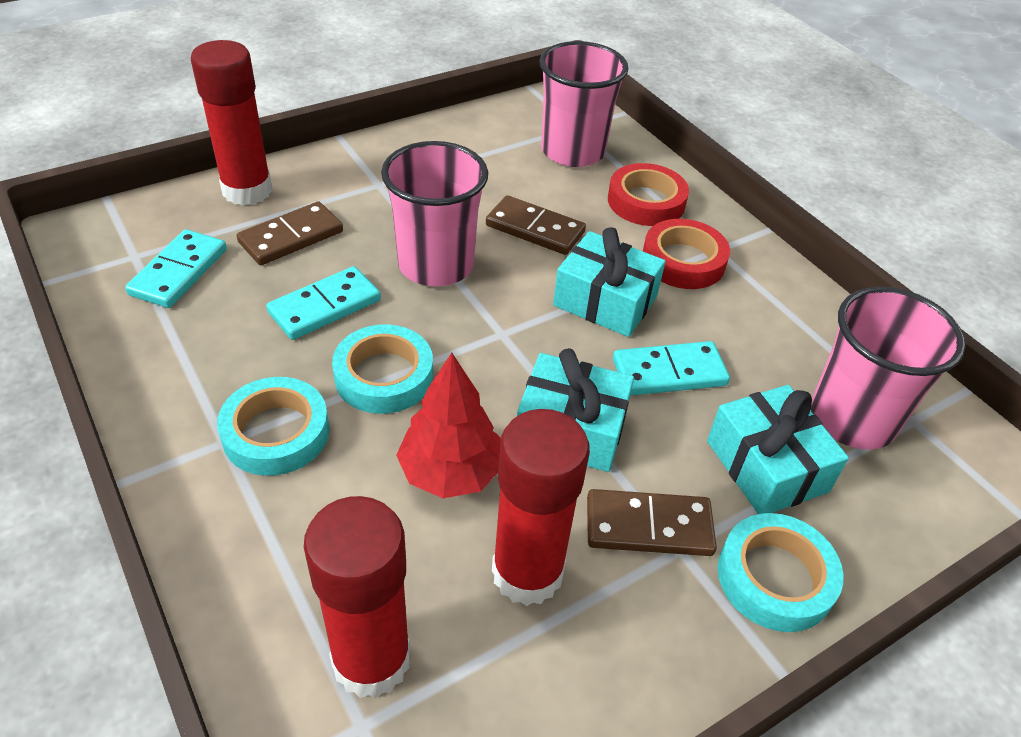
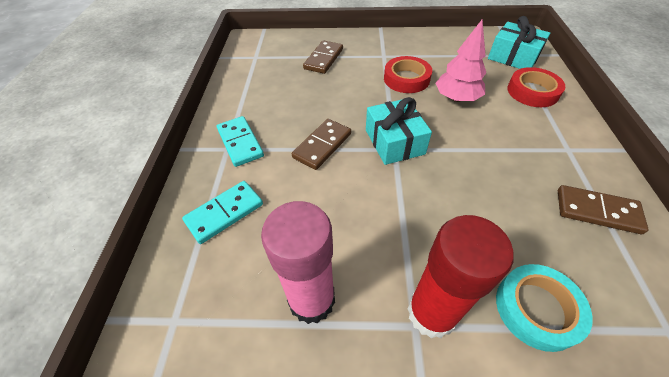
pink cup: [381,141,488,286] [539,41,628,167] [811,287,966,450] = 3 -> none = 0
pink glue stick: none = 0 -> [261,201,335,324] = 1
pink tree: none = 0 -> [436,20,486,102] = 1
red glue stick: [191,40,272,206] [304,496,411,698] [492,409,590,606] = 3 -> [408,215,514,338] = 1
red tree: [396,353,501,498] = 1 -> none = 0
turquoise domino: [125,229,227,308] [266,266,381,340] [613,341,730,396] = 3 -> [182,181,263,244] [217,116,264,167] = 2
turquoise gift: [517,348,634,472] [553,227,666,337] [707,385,849,514] = 3 -> [366,97,432,165] [488,16,550,69] = 2
turquoise tape: [217,377,329,476] [332,324,433,414] [717,513,843,632] = 3 -> [496,264,593,352] = 1

